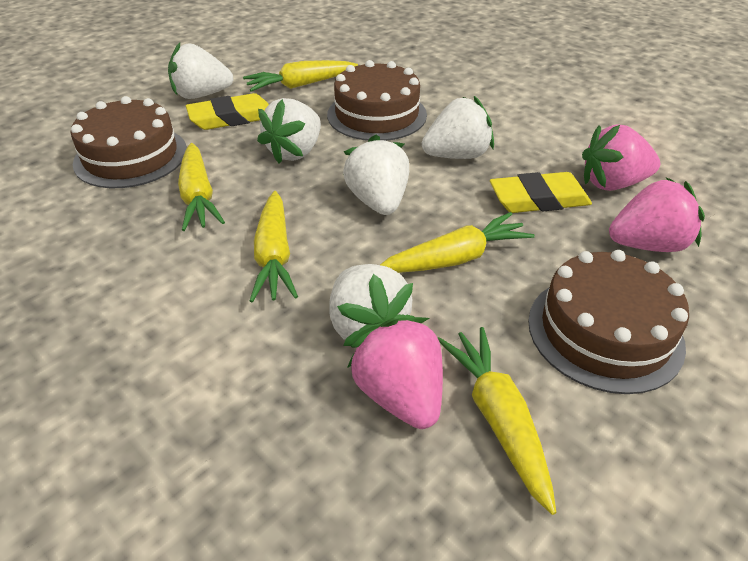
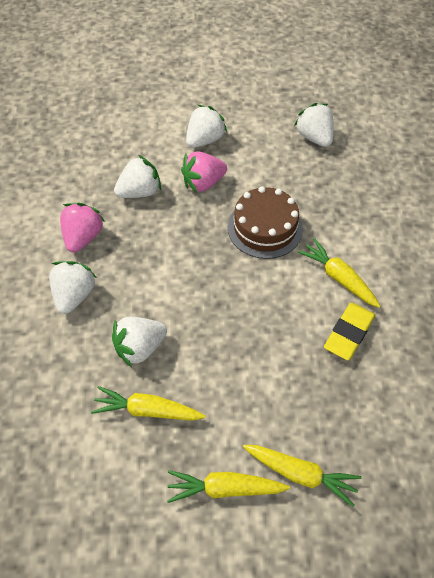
brown cake: [71,96,187,188] [327,60,427,141] [528,250,689,394] = 3 -> [228,186,303,259] = 1
pink strawberry: [347,317,443,429] [582,124,660,191] [609,178,705,252] = 3 -> [60,203,105,253] [181,151,227,193] = 2
yellow carrot: [178,143,225,231] [243,60,358,92] [250,191,298,303] [380,212,535,273] [438,327,557,515] = 5 -> [91,386,206,421] [167,470,290,503] [243,445,362,507] [298,238,381,308] = 4
yellow eraser: [186,93,269,130] [490,172,592,213] = 2 -> [324,303,375,360] = 1

